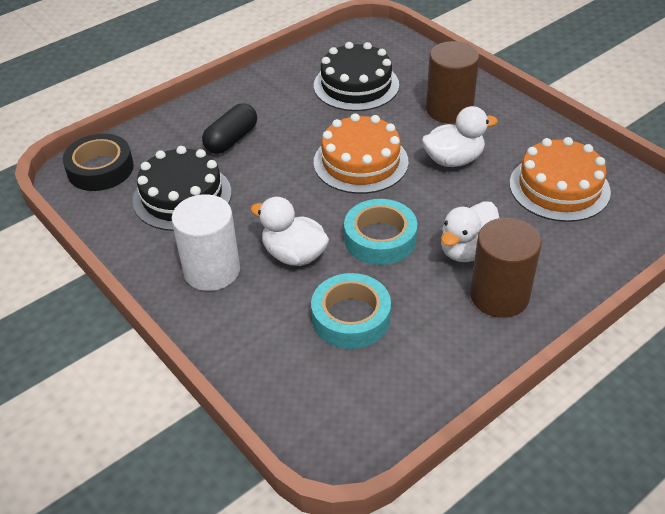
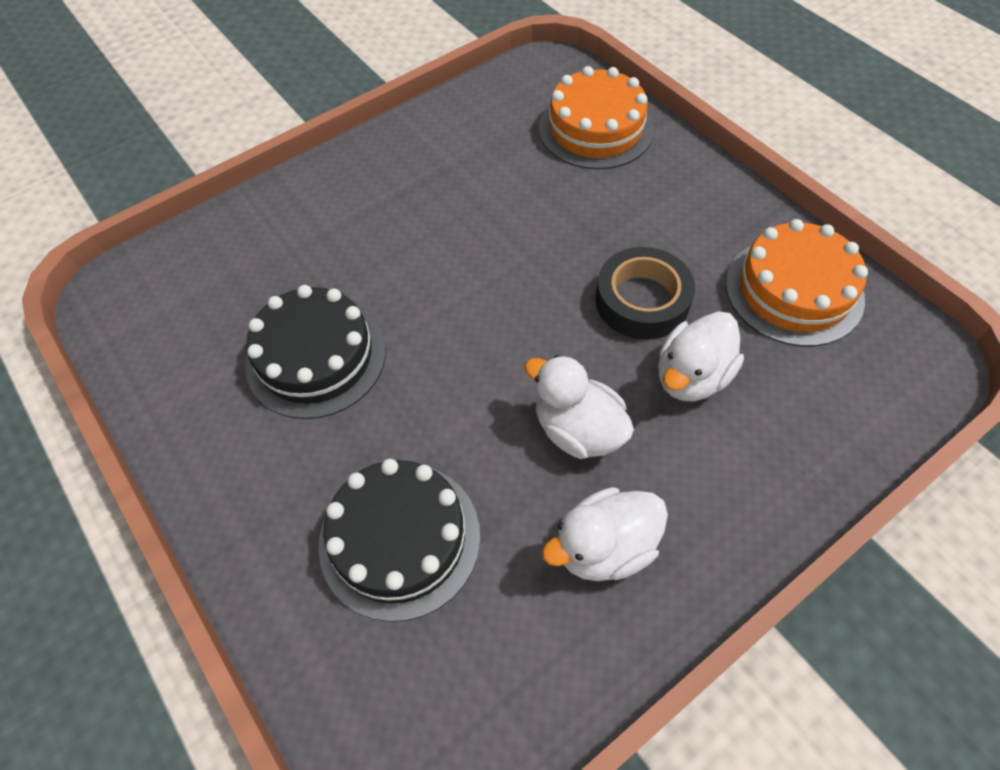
black capsule: [202,103,257,154] = 1 -> none = 0
brown cylinder: [426,41,479,123] [470,218,542,318] = 2 -> none = 0
turquoise tape: [311,273,391,349] [344,199,417,265] = 2 -> none = 0
white cylinder: [171,194,240,291] = 1 -> none = 0

